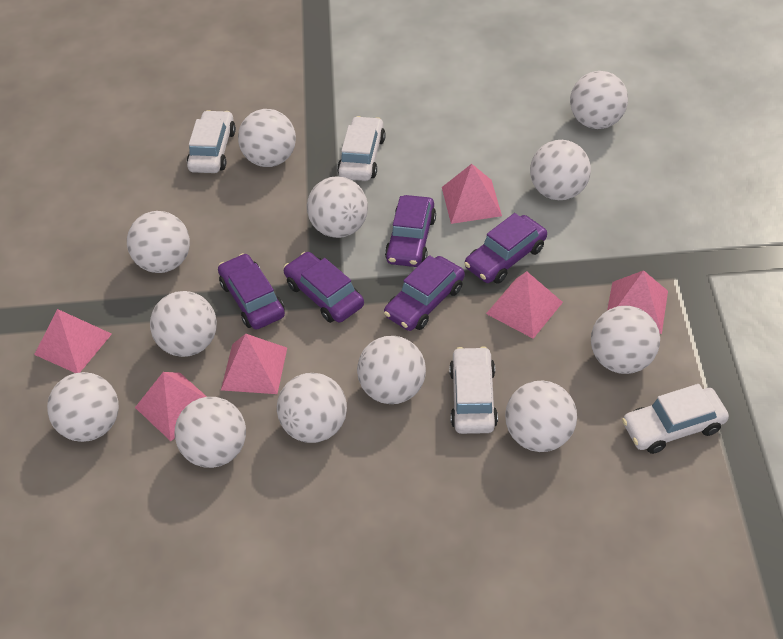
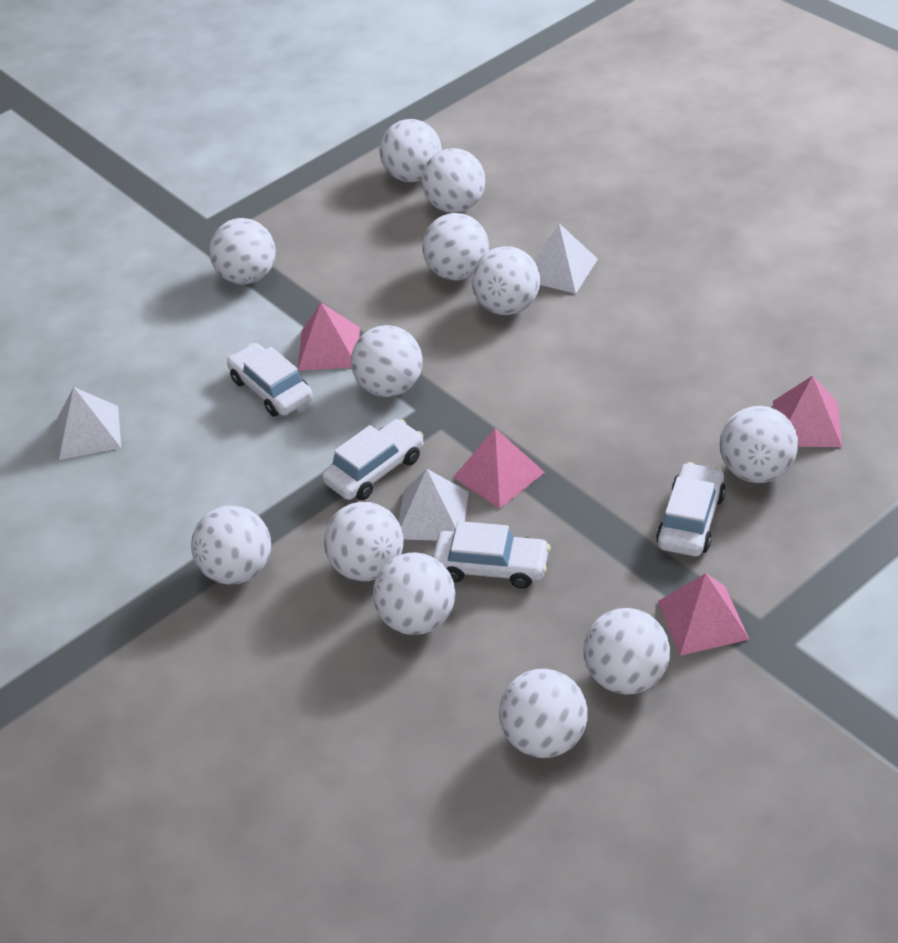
pink pyramid: [34,309,112,373] [135,372,207,441] [221,334,287,394] [442,164,502,224] [486,271,563,339] [607,270,668,334] = 6 -> [297,303,360,371] [453,428,545,509] [658,573,750,656] [773,376,842,447] = 4
purple car: [218,253,285,330] [284,252,364,323] [384,255,465,331] [385,195,436,267] [464,213,547,284] = 5 -> none = 0
white pyramid: none = 0 -> [58,387,121,460] [399,469,469,541] [534,223,598,294] = 3

